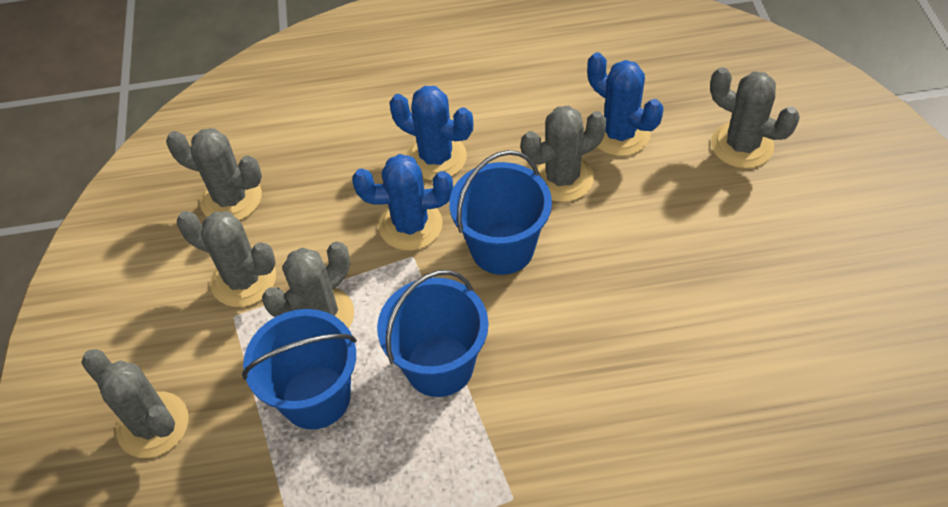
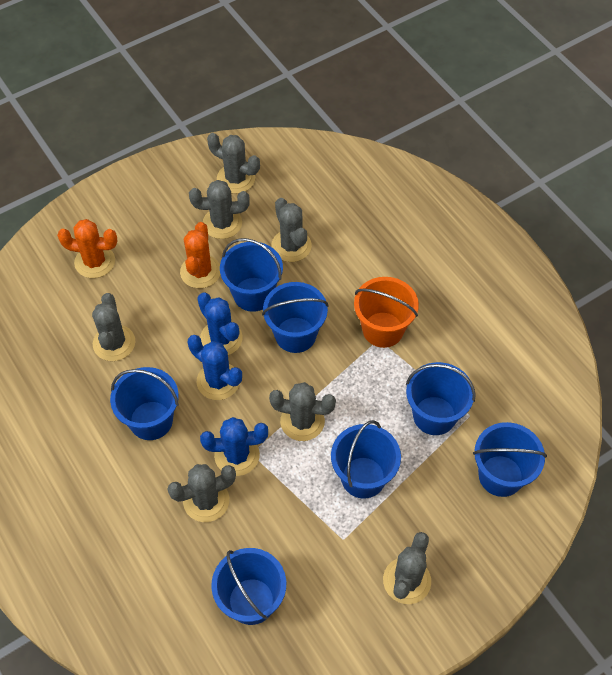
blue bucket: [242,309,357,430] [377,270,488,397] [449,150,552,275] = 3 -> [110,367,179,440] [211,548,286,625] [220,238,283,312] [262,282,328,353] [331,420,401,498] [406,362,476,435] [473,422,547,497] = 7
grey cactus: [81,349,189,458] [166,128,262,220] [177,211,276,307] [262,242,354,329] [521,106,606,202] [710,67,800,169] = 6 -> [92,293,135,361] [167,464,236,522] [189,180,250,239] [207,133,260,194] [269,382,336,441] [271,198,312,262] [383,532,431,604] = 7
orange bucket: none = 0 -> [354,277,419,348] = 1
orange cactus: none = 0 -> [57,219,118,278] [180,222,220,288] = 2

